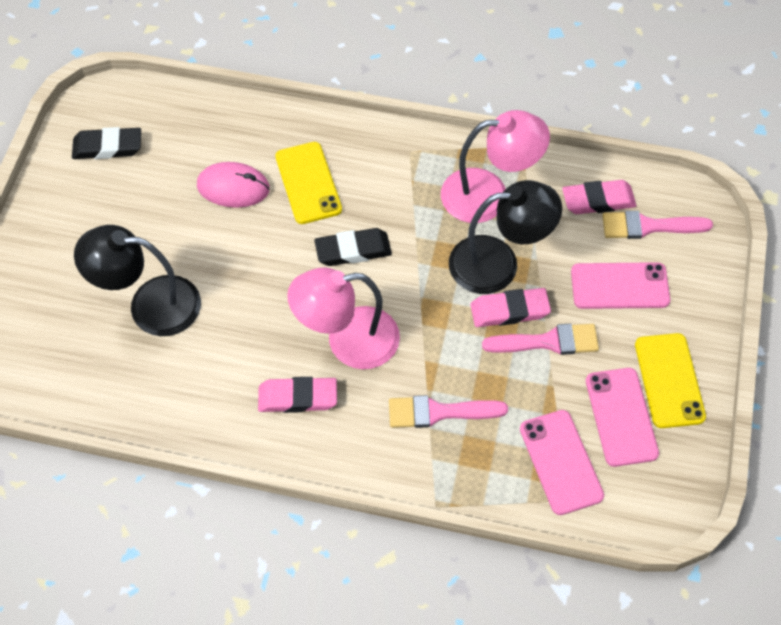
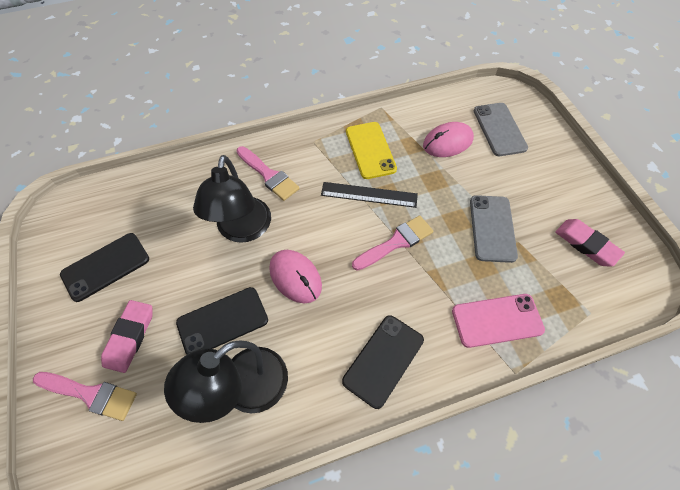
black eraser: [72,127,141,159] [314,228,392,266] = 2 -> none = 0
black phone: none = 0 -> [60,233,149,302] [176,287,268,355] [342,315,424,409] = 3
black ruler: none = 0 -> [321,182,418,208] = 1
grey phone: none = 0 -> [470,195,518,263] [474,103,528,156] = 2
pink eraser: [258,377,337,413] [470,288,551,327] [562,180,636,214] = 3 -> [101,300,153,373] [555,219,625,267] = 2
pink lamp: [287,267,400,369] [441,110,550,223] = 2 -> none = 0
pink mouse: [197,162,270,208] = 1 -> [269,250,322,303] [423,122,474,157] = 2
pink phone: [520,410,604,515] [571,262,670,309] [586,368,659,467] = 3 -> [452,294,545,348] = 1
yellow phone: [275,142,342,224] [635,333,706,428] = 2 -> [346,122,397,179] = 1

